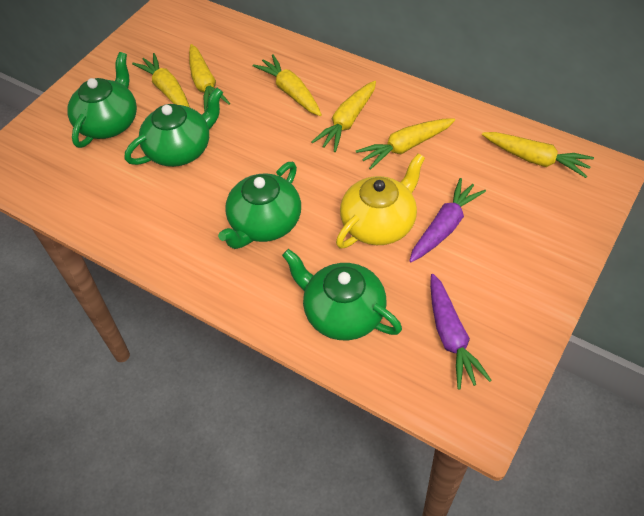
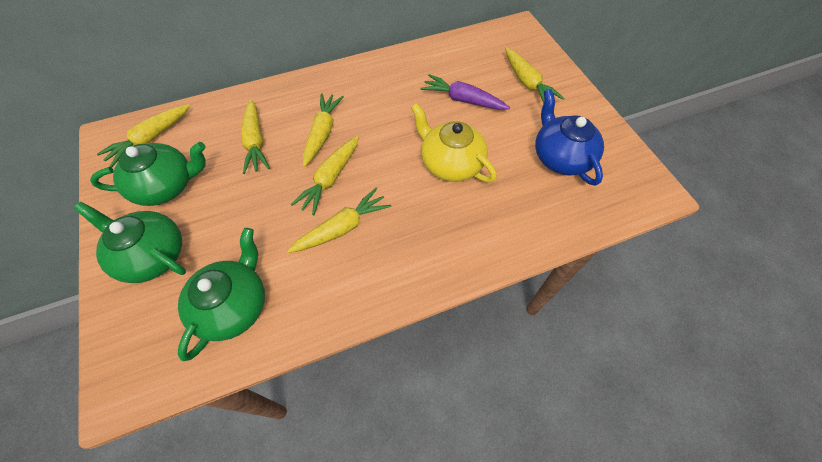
blue teapot: none = 0 -> [535,89,604,186] = 1
green teapot: [67,52,137,148] [125,88,223,167] [218,162,301,249] [282,249,402,340] = 4 -> [74,202,186,283] [90,142,206,206] [178,228,265,361] = 3
purple carrot: [409,178,486,262] [430,274,492,390] = 2 -> [420,74,510,110] = 1

